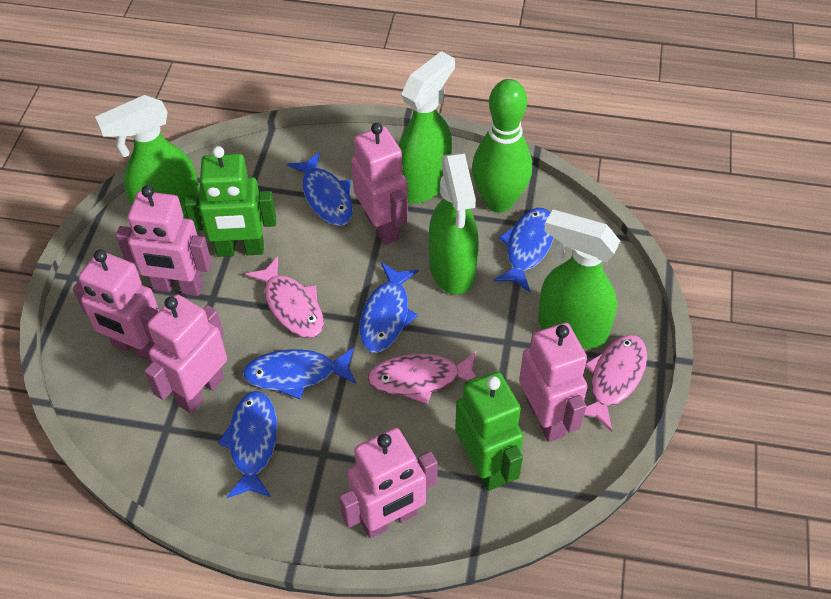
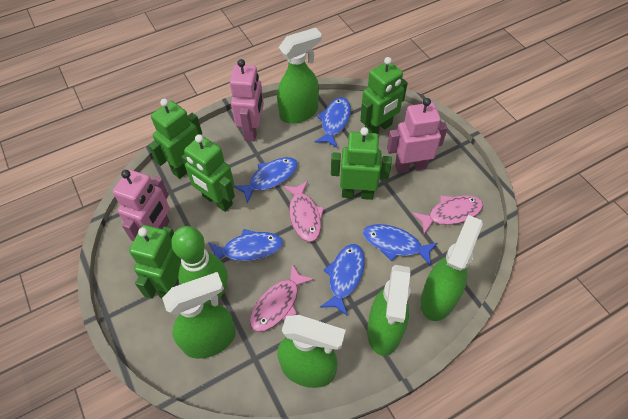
green robot: [184,146,276,257] [455,372,524,491] = 2 -> [129,225,181,299] [148,99,202,179] [182,134,235,212] [331,127,392,200] [360,57,408,134] = 5
green spray bottle: [95,95,200,219] [398,51,455,204] [429,153,479,294] [538,210,620,349] = 4 -> [162,272,236,359] [277,28,322,124] [277,315,346,388] [367,265,410,356] [420,215,483,321] = 5
pink robot: [73,250,159,362] [116,185,212,296] [144,294,227,414] [339,428,438,538] [351,123,408,245] [519,323,588,442] = 6 -> [113,169,170,241] [230,59,264,142] [387,98,448,173] = 3

